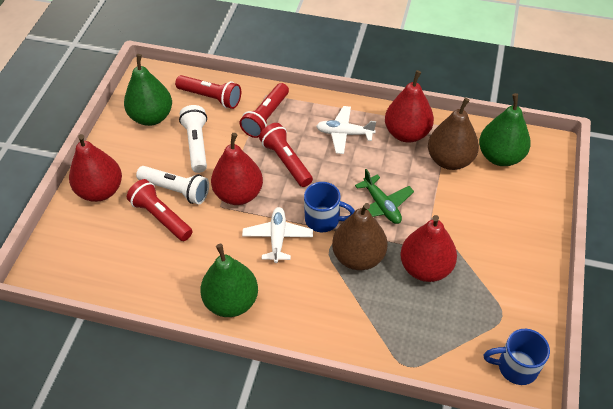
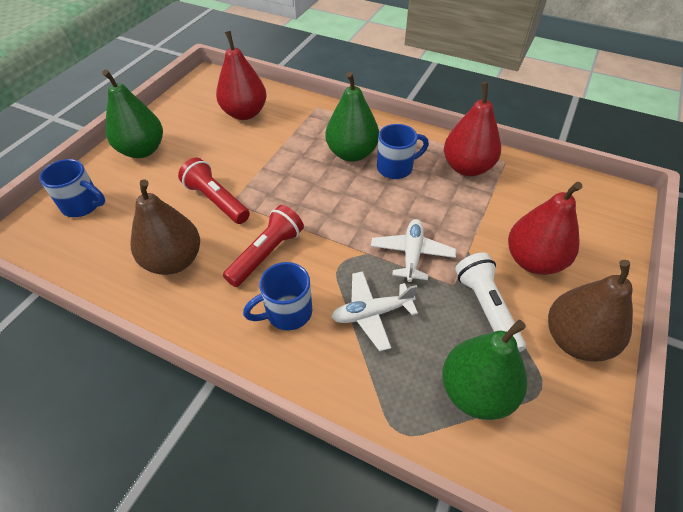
blue mug: [304,182,355,232] [484,329,550,385] = 2 -> [39,159,105,217] [243,262,312,330] [377,124,429,179] = 3
green plane: [355,169,414,224] = 1 -> none = 0
red flashlight: [127,179,193,241] [175,75,241,109] [240,83,289,138] [259,123,313,187] = 4 -> [178,158,250,224] [223,205,304,287] = 2
red pear: [69,134,122,202] [211,133,263,205] [385,70,434,143] [400,215,457,282] = 4 -> [216,31,266,120] [444,82,501,176] [508,182,583,275] = 3
white flashlight: [136,166,209,204] [179,105,207,173] = 2 -> [455,253,526,352] = 1

